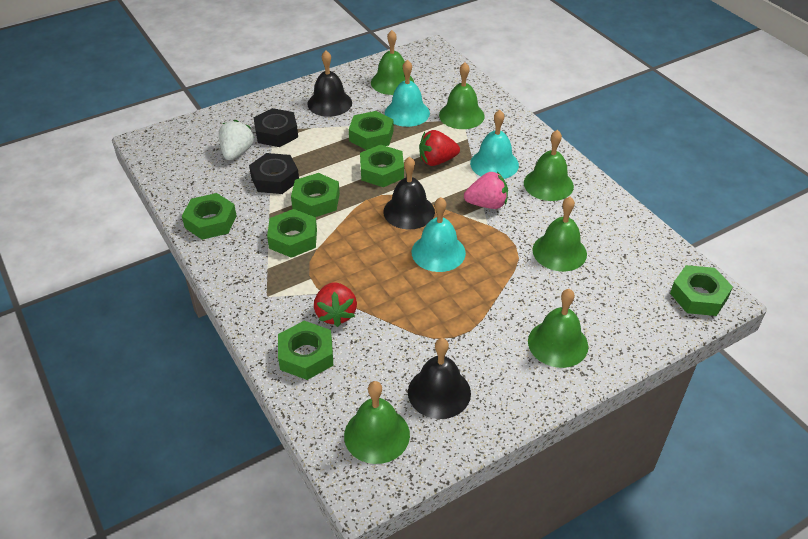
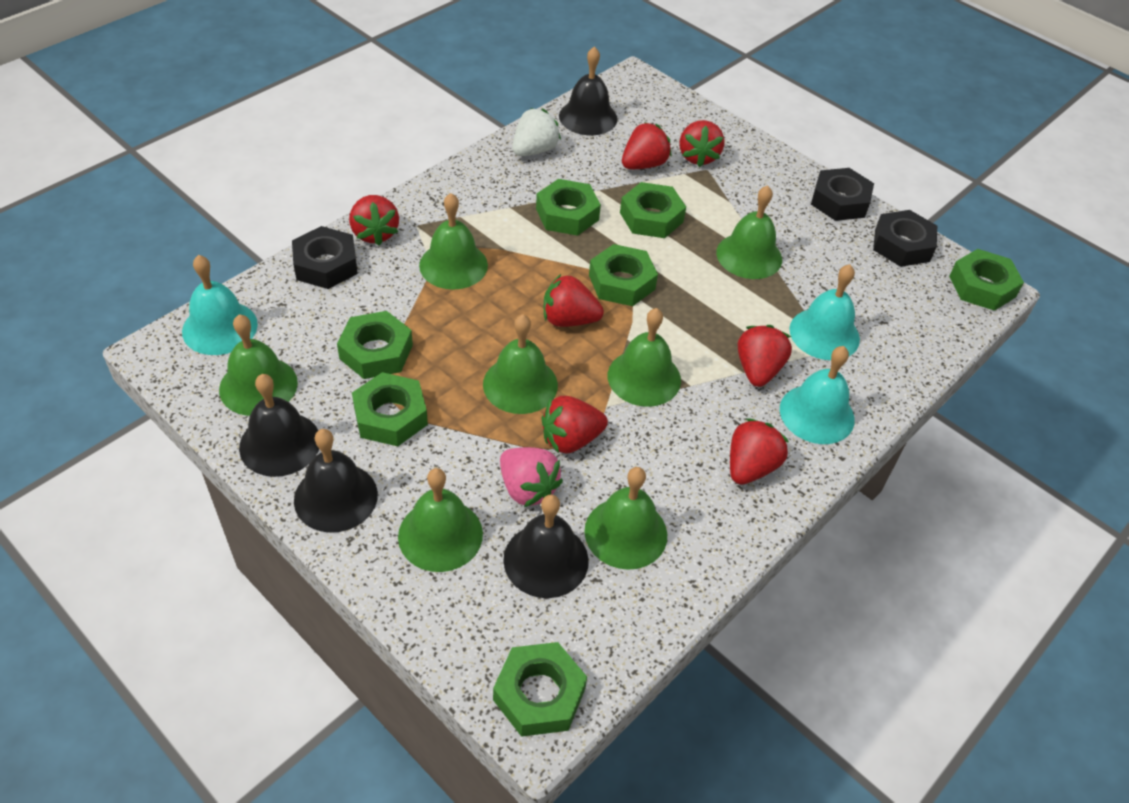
black bell: [308,51,352,117] [383,157,435,229] [408,338,471,419] = 3 -> [239,374,319,477] [294,429,378,533] [503,495,589,598] [559,46,618,135] = 4
black nut: [249,153,299,194] [253,108,298,147] = 2 -> [292,226,358,289] [811,168,874,221] [873,210,937,267] = 3
green bell: [344,381,410,464] [371,30,414,95] [439,62,485,129] [524,130,574,201] [528,289,588,368] [532,197,587,271] = 6 -> [219,314,298,416] [398,468,483,572] [419,193,488,290] [483,314,558,414] [585,467,667,570] [608,308,681,407] [716,185,782,279] = 7
red strawberry: [314,282,357,327] [419,130,460,166] = 2 -> [349,195,399,245] [542,396,608,454] [544,274,604,327] [622,122,671,169] [679,120,724,167] [730,418,789,485] [738,325,792,387] = 7

